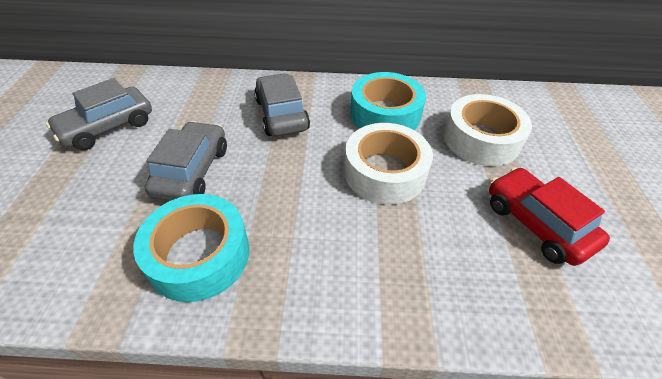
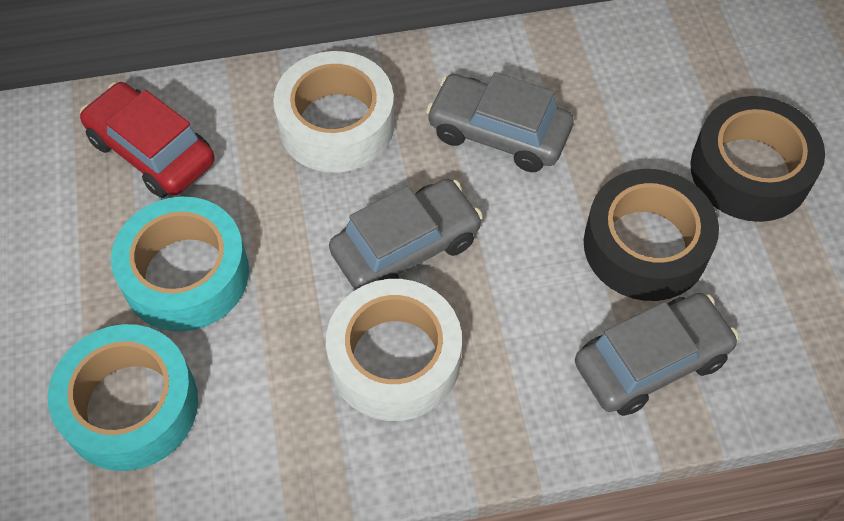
black tape: none = 0 -> [584,169,719,301] [690,96,825,222] = 2

